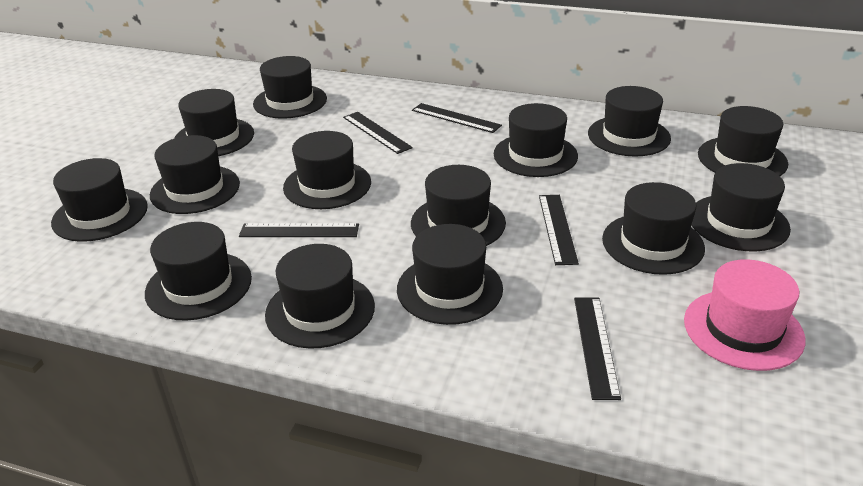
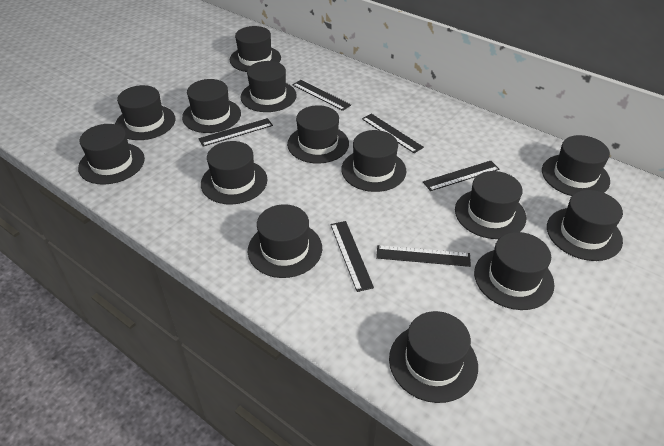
black ruler: [239,223,359,237] [343,112,413,154] [412,103,502,133] [539,195,579,265] [574,298,621,400] = 5 -> [198,118,273,147] [292,80,351,111] [330,221,374,292] [362,114,424,153] [376,245,471,267] [423,161,499,191] = 6
pink hat: [684,259,806,371] = 1 -> none = 0

